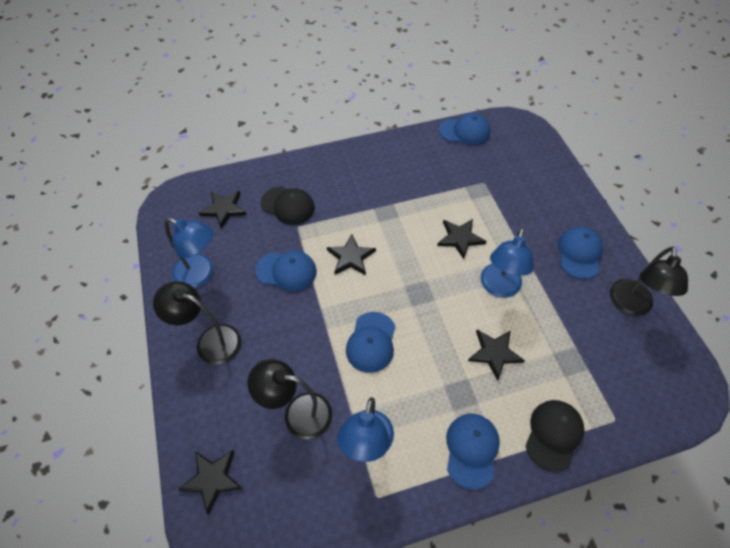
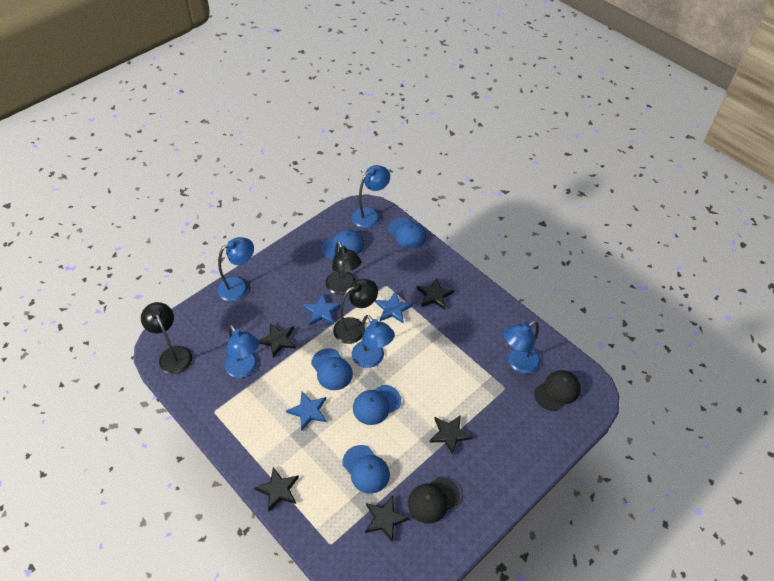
blue lamp: [164,218,214,288] [337,397,394,462] [481,228,534,298] = 3 -> [217,237,254,301] [224,325,259,378] [351,165,390,228] [352,315,395,368] [504,321,541,374] = 5
blue star: none = 0 -> [286,391,327,430] [303,294,341,325] [375,291,413,324] = 3

